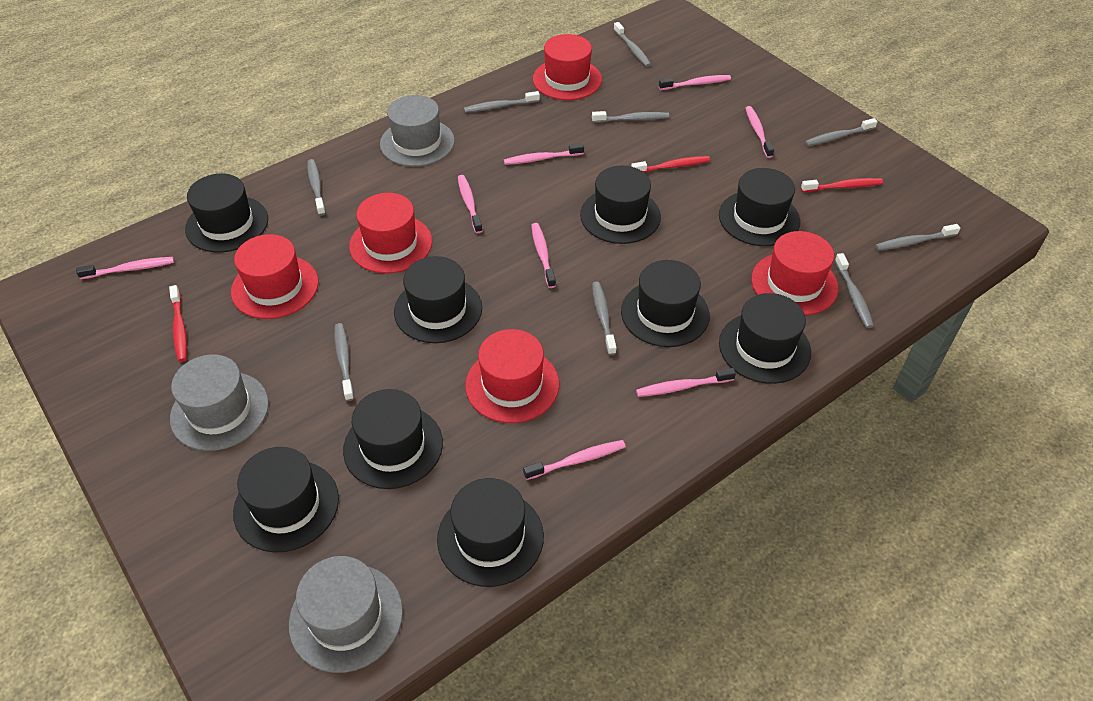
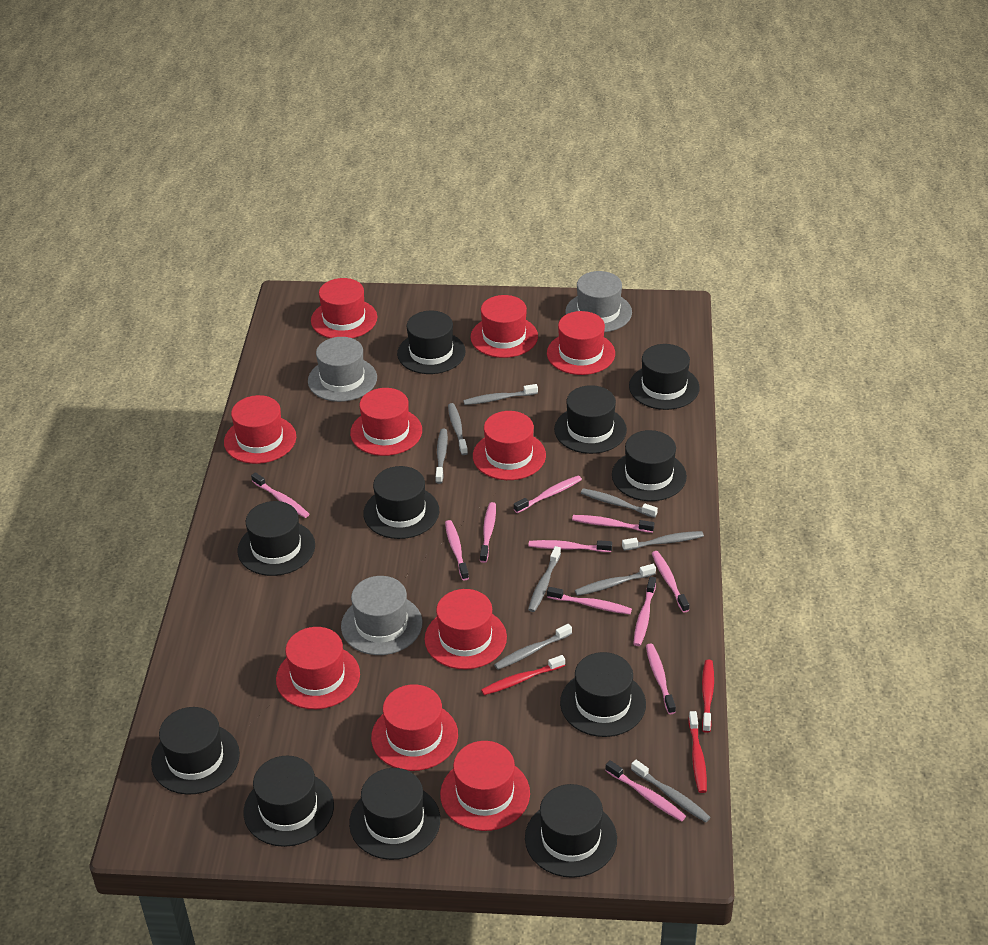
black hat: [185,174,268,253] [233,447,339,553] [343,389,443,489] [394,256,482,343] [437,478,544,587] [580,166,661,244] [621,260,710,347] [719,168,800,246] [719,293,811,384] = 9 -> [151,707,240,795] [238,501,315,576] [243,756,334,847] [349,768,440,860] [363,466,439,539] [397,311,466,374] [525,784,617,878] [554,385,627,454] [560,652,646,737] [612,430,687,501] [629,344,700,410] = 11
pink toothbrush: [76,257,174,279] [458,175,483,233] [504,143,584,165] [523,440,626,480] [531,223,556,288] [636,368,736,397] [659,75,731,90] [746,106,774,158] = 8 -> [251,472,309,518] [445,520,469,581] [480,502,496,563] [514,476,582,513] [529,540,612,552] [547,587,632,614] [572,515,654,533] [605,760,686,822] [633,577,656,646] [646,644,676,714] [652,551,689,613] = 11
red hat: [231,234,319,319] [349,193,432,274] [465,329,559,423] [533,34,602,100] [751,231,839,315] = 5 -> [224,395,296,464] [276,627,360,709] [311,278,377,338] [350,388,422,456] [371,684,458,771] [425,589,507,669] [440,741,530,831] [470,295,538,358] [473,411,546,480] [547,311,615,375] = 10

